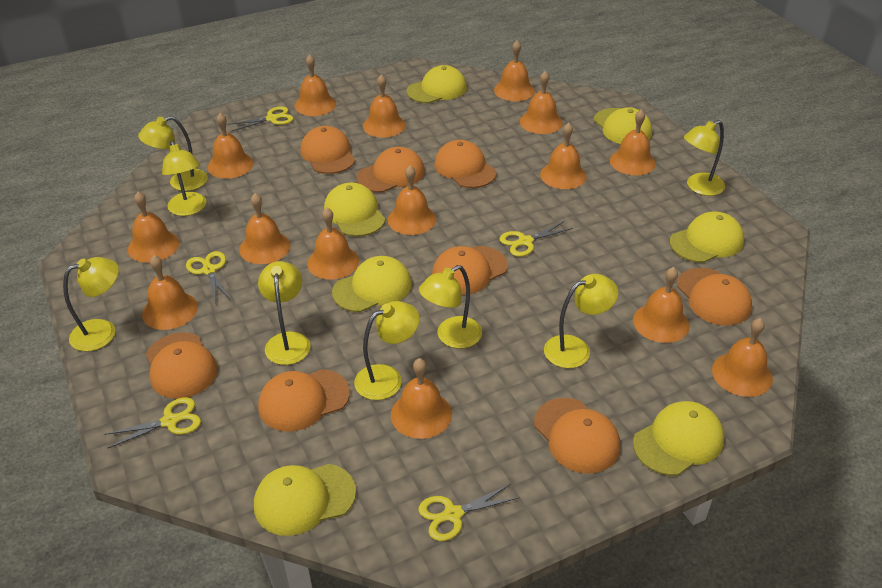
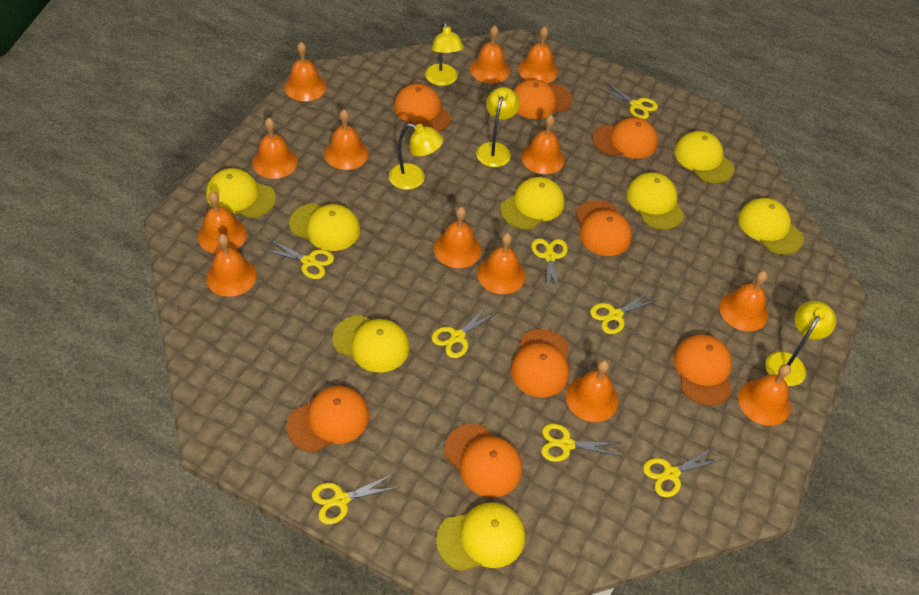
orange bell: [128,192,179,263] [142,255,198,330] [208,113,253,179] [239,193,290,264] [295,54,336,116] [307,208,359,280] [363,74,406,138] [387,166,436,235] [391,358,452,439] [494,41,535,101] [520,71,563,134] [540,123,587,189] [610,109,656,175] [633,267,690,343] [712,318,773,397] = 15 -> [198,192,247,254] [206,234,257,297] [252,118,298,179] [284,42,327,101] [324,109,369,170] [434,207,481,268] [470,26,510,84] [477,233,525,294] [518,26,558,83] [521,115,565,174] [566,360,619,422] [719,271,768,331] [738,364,791,426] = 13
yellow cap: [254,464,356,536] [324,183,385,237] [332,256,412,312] [406,65,467,103] [594,107,652,144] [633,401,724,476] [670,211,744,263] = 7 -> [206,168,276,218] [289,203,360,251] [332,315,410,373] [436,502,525,571] [500,177,564,230] [627,172,684,230] [674,131,735,183] [738,198,804,255] = 8
yellow lamp: [63,257,119,351] [138,116,208,191] [162,140,206,216] [258,261,311,365] [354,301,420,400] [419,265,482,348] [544,274,618,368] [684,120,725,196] = 8 -> [389,123,443,190] [425,22,464,86] [476,87,520,167] [766,301,837,386] = 4
yellow scissors: [104,397,201,448] [186,251,230,301] [228,106,294,132] [418,484,518,541] [499,222,572,257] = 5 -> [262,239,334,279] [312,474,399,524] [431,305,498,358] [531,238,568,295] [541,424,622,462] [590,290,660,334] [599,82,658,119] [643,447,723,497] = 8

